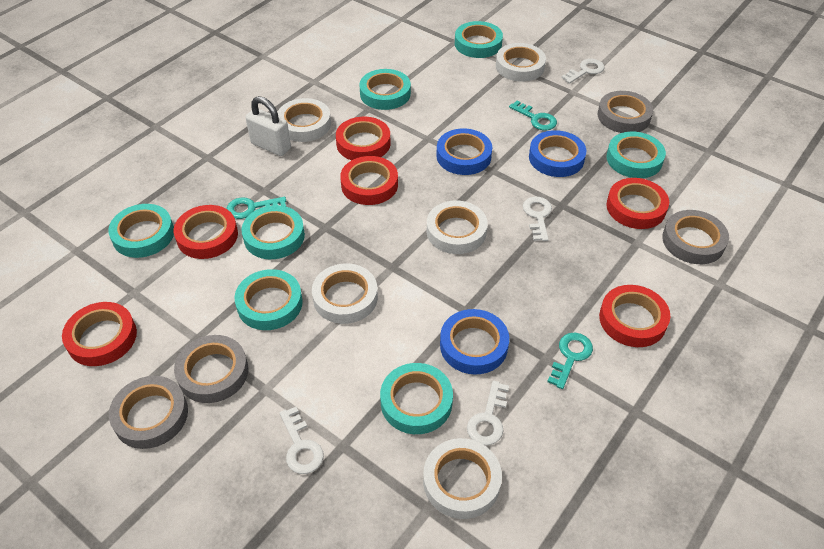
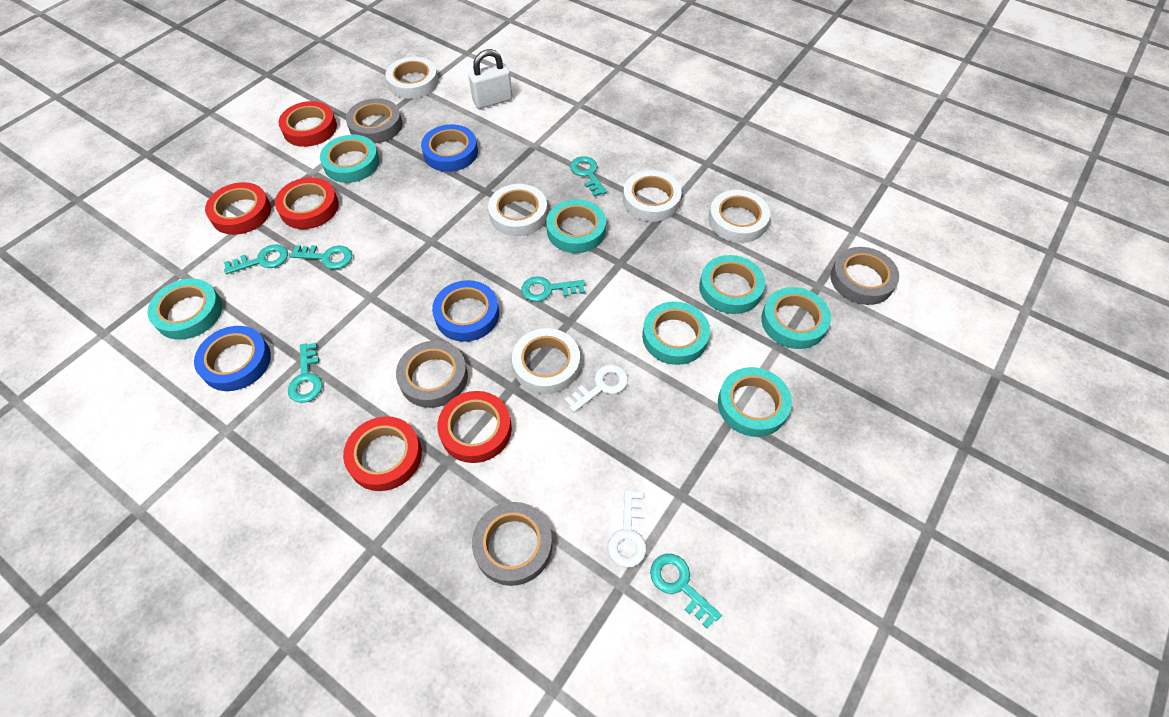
red tape: [62,302,137,366] [173,205,238,259] [336,117,391,160] [340,156,398,205] [599,285,670,347] [606,178,669,229] = 6 -> [205,182,271,235] [275,177,339,229] [278,101,337,147] [343,416,422,491] [438,391,512,463] = 5
turquoise key: [227,197,286,219] [509,100,557,130] [547,333,593,389] = 3 -> [224,244,288,274] [288,343,323,403] [290,245,352,269] [521,276,585,302] [570,156,607,197] [650,554,722,629] = 6
white key: [280,407,324,474] [467,381,509,446] [523,197,552,241] [561,59,604,84] = 4 -> [564,365,628,413] [608,490,646,568] = 2

